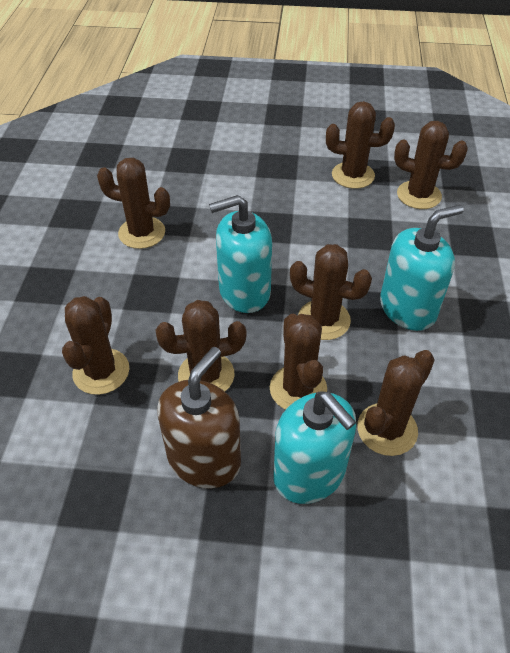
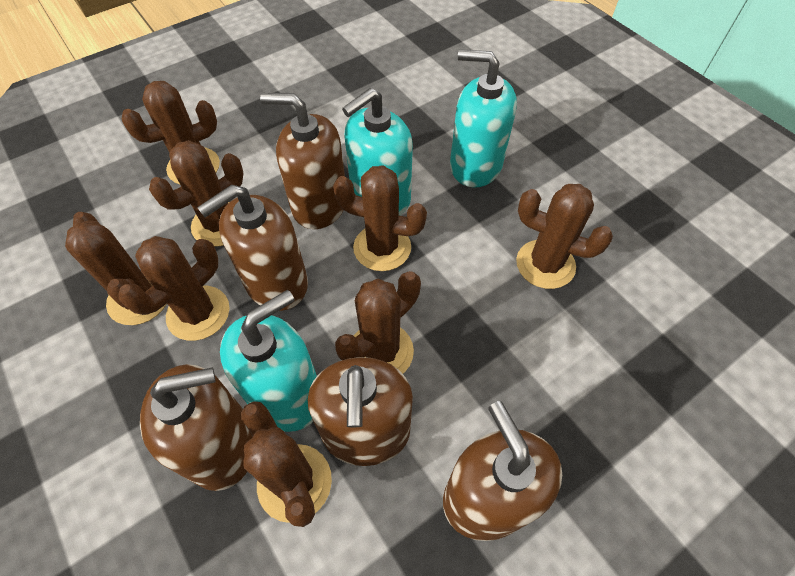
brown soap dispenser: [157,347,241,488] = 1 -> [140,364,252,491] [197,185,308,311] [260,93,345,229] [308,357,413,466] [443,401,562,541] = 5

